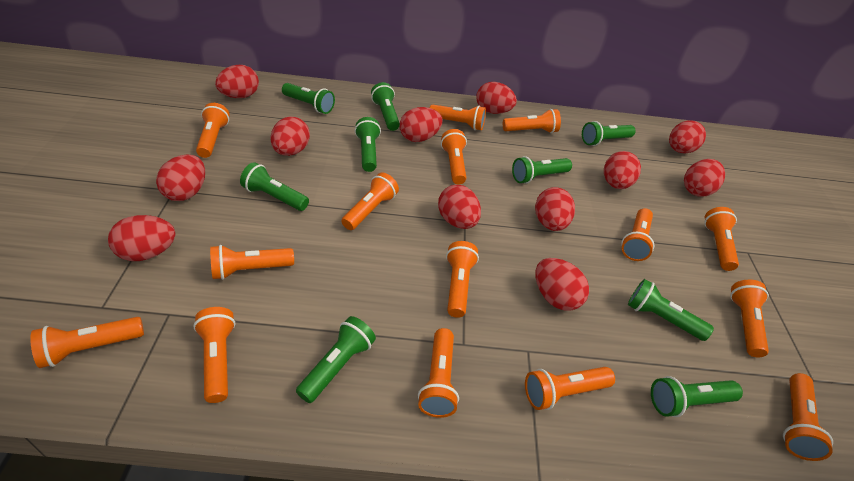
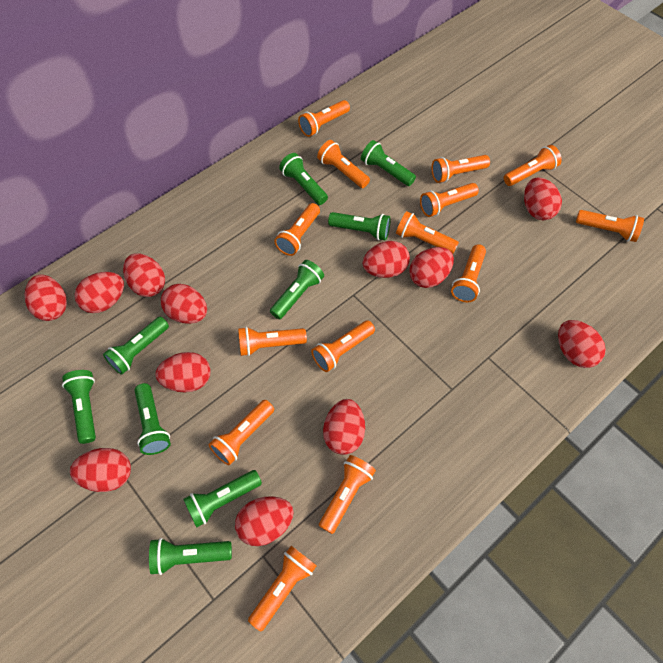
orange flashlight: [30,317,144,368] [193,307,235,403] [196,103,230,158] [210,245,294,280] [341,172,399,230] [418,328,459,418] [430,105,486,130] [441,129,467,185] [446,241,479,318] [503,109,561,133] [525,367,615,410] [621,208,654,261] [704,207,739,271] [730,280,769,357] [783,373,833,461] = 15 -> [208,400,274,465] [238,327,307,356] [248,546,317,631] [274,203,320,256] [298,100,350,137] [311,320,375,372] [317,140,370,188] [319,455,376,534] [396,211,459,254] [420,183,479,217] [432,155,490,183] [451,244,486,302] [504,145,562,186] [576,210,644,242] = 14

